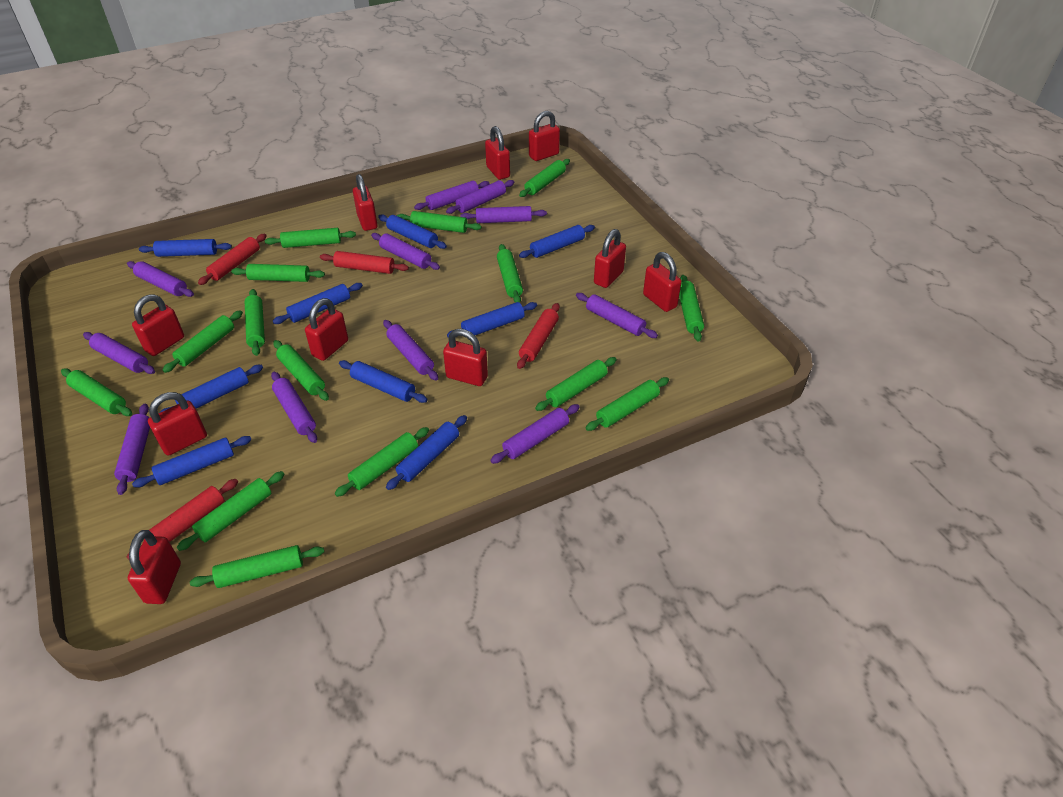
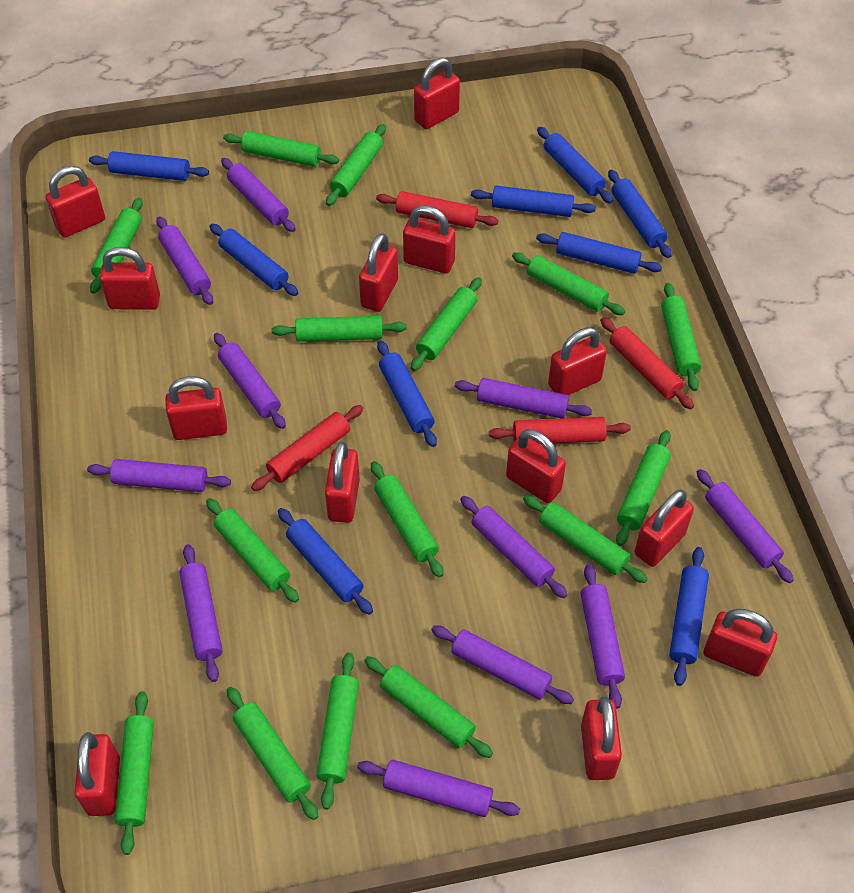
red padlock: [128,530,181,604] [132,294,184,356] [148,392,207,456] [305,298,348,361] [353,174,378,231] [443,329,488,386] [485,126,510,180] [529,111,560,161] [594,229,626,288] [643,252,682,312] = 10 -> [45,166,105,237] [75,732,120,816] [100,247,160,310] [165,376,227,440] [325,442,360,523] [359,233,398,312] [403,205,456,274] [414,58,460,129] [506,429,566,503] [548,327,607,395] [581,697,622,780] [635,490,694,567] [704,609,777,677] = 13

